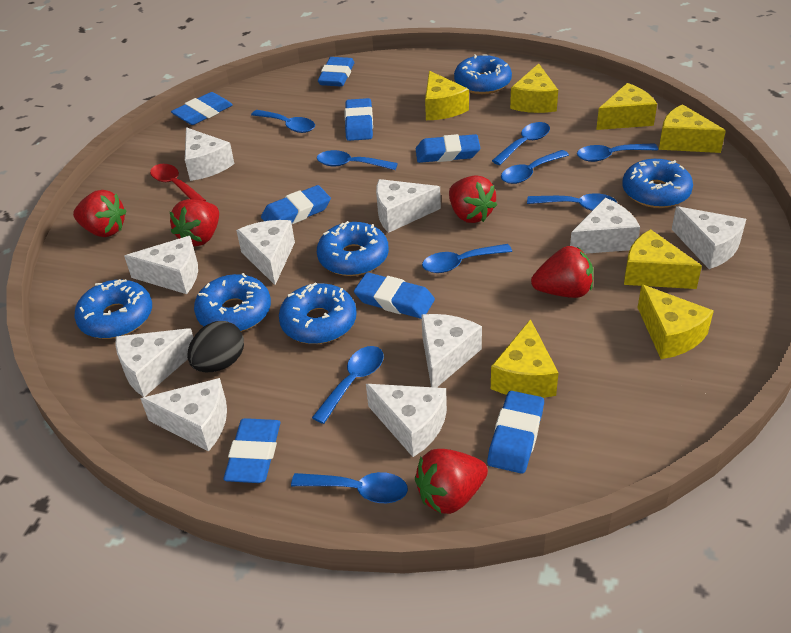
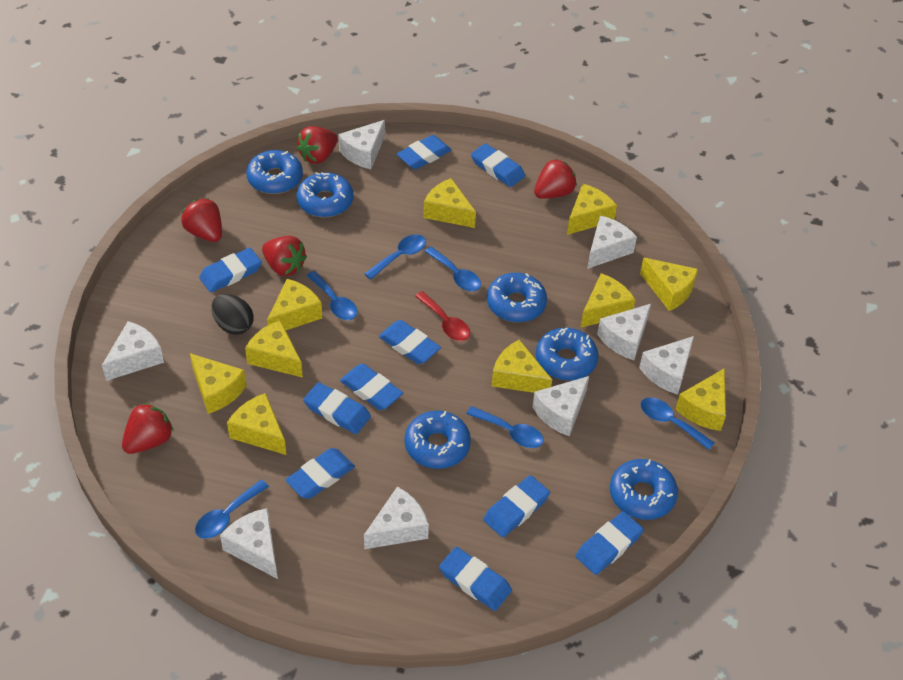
blue eraser: [171,92,233,125] [223,418,280,483] [261,185,331,224] [318,57,354,87] [345,98,373,141] [354,272,435,319] [416,134,480,163] [487,391,544,474] = 8 -> [199,248,262,293] [286,448,355,499] [303,382,371,434] [340,364,403,410] [379,320,441,364] [397,135,452,170] [439,547,512,611] [471,143,525,187] [483,475,550,537] [575,511,644,575] = 10
blue spoon: [251,110,315,133] [291,472,408,503] [312,346,384,424] [317,150,398,170] [422,244,512,273] [492,122,550,165] [501,150,569,184] [527,193,617,211] [577,143,658,162] = 9 -> [195,480,269,539] [307,271,357,320] [364,234,426,280] [424,246,481,291] [466,406,544,448] [641,397,715,450] = 6
white cheese: [115,328,194,397] [124,236,198,294] [140,378,227,451] [185,127,235,181] [236,220,295,285] [366,384,447,457] [376,179,441,233] [421,314,482,388] [570,198,640,254] [672,206,746,269] = 10 -> [102,321,164,381] [220,508,278,579] [338,120,385,169] [364,486,429,549] [532,376,589,436] [587,215,637,269] [597,304,651,360] [639,336,694,395] = 8
yellow cheese: [425,71,469,120] [491,319,558,398] [510,63,558,113] [596,83,657,130] [624,229,702,289] [637,285,714,359] [659,104,726,153] = 7 -> [190,353,247,414] [227,393,287,455] [245,320,303,378] [267,279,322,330] [423,178,476,228] [492,340,552,393] [567,184,617,235] [580,273,636,328] [640,257,698,311] [676,368,726,431] = 10

